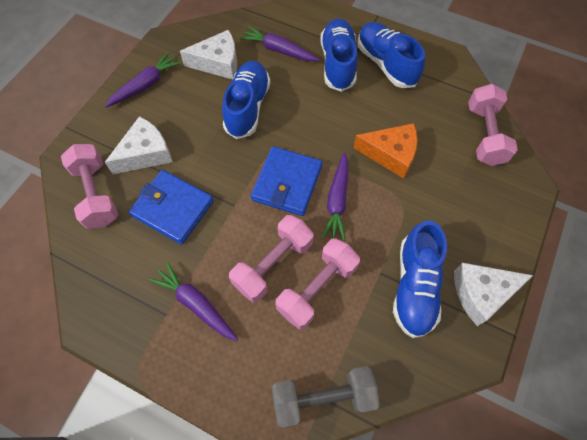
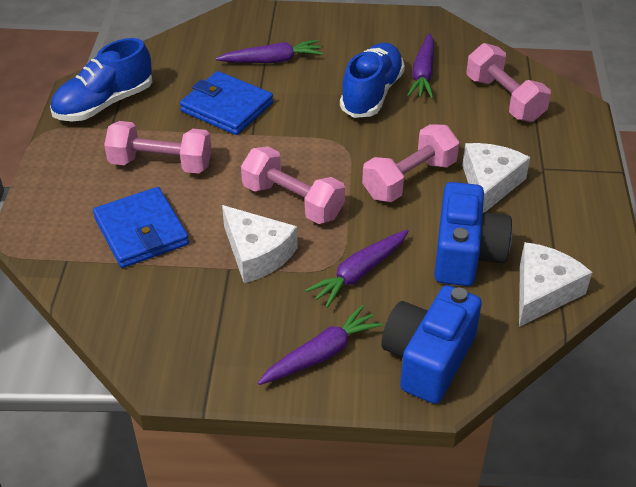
blue camera: none = 0 -> [381,285,482,404] [434,182,512,286] = 2
blue shoe: [222,61,270,139] [321,18,358,92] [358,22,425,88] [393,221,447,338] = 4 -> [50,38,153,121] [340,43,405,118] = 2
grey dumbbell: [272,366,380,428] = 1 -> none = 0
orange cheese: [354,123,418,179] = 1 -> none = 0

